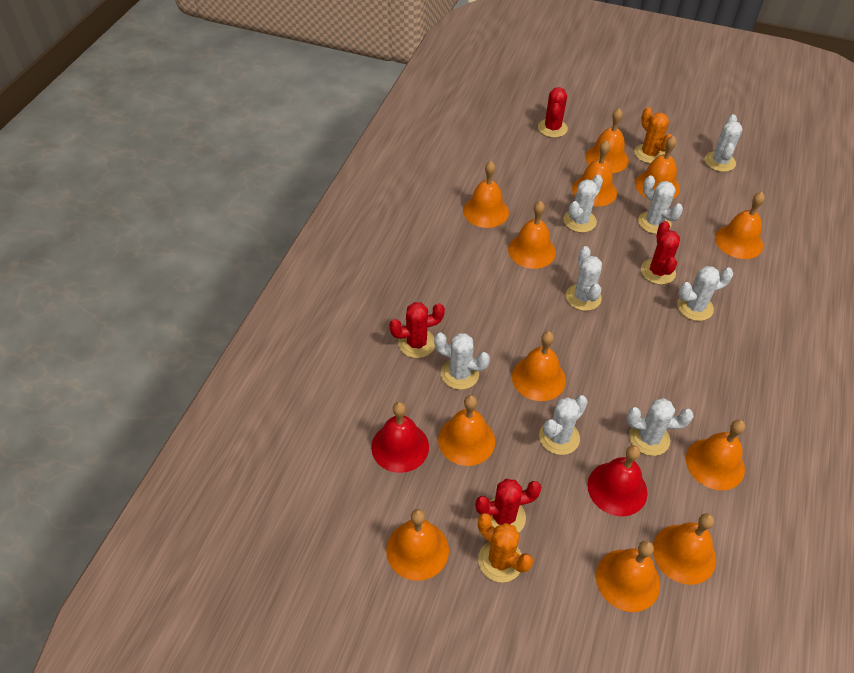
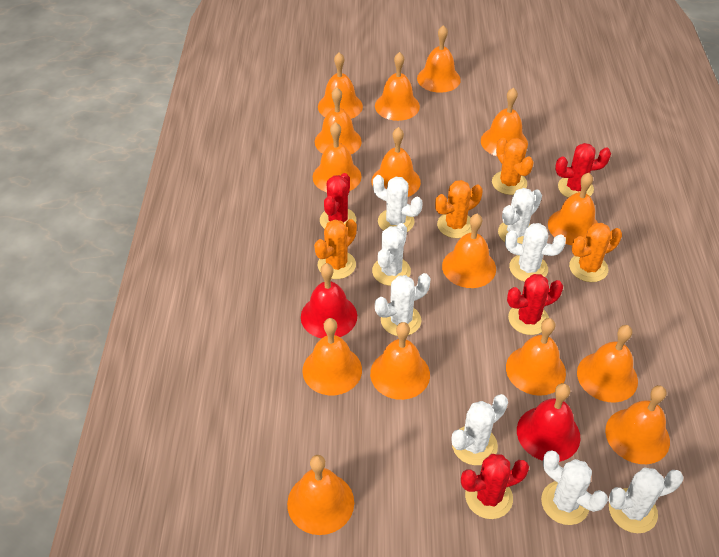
orange bell: [386,509,449,581] [438,395,495,466] [463,161,509,228] [508,201,556,269] [512,331,566,401] [572,140,617,206] [585,108,629,173] [596,540,660,612] [635,135,680,199] [653,513,716,585] [686,420,745,490] [715,192,765,259] = 12 -> [287,455,354,535] [303,318,362,395] [313,122,361,192] [315,87,362,154] [318,52,363,119] [370,322,430,400] [372,127,421,197] [375,52,420,121] [417,25,461,93] [442,214,496,288] [481,87,528,156] [506,318,566,396] [548,173,598,245] [577,325,638,402] [605,385,670,464] = 15
orange cactus: [478,513,533,583] [635,107,672,163] = 2 -> [314,219,357,279] [435,180,483,238] [492,138,534,195] [569,223,622,282] = 4

